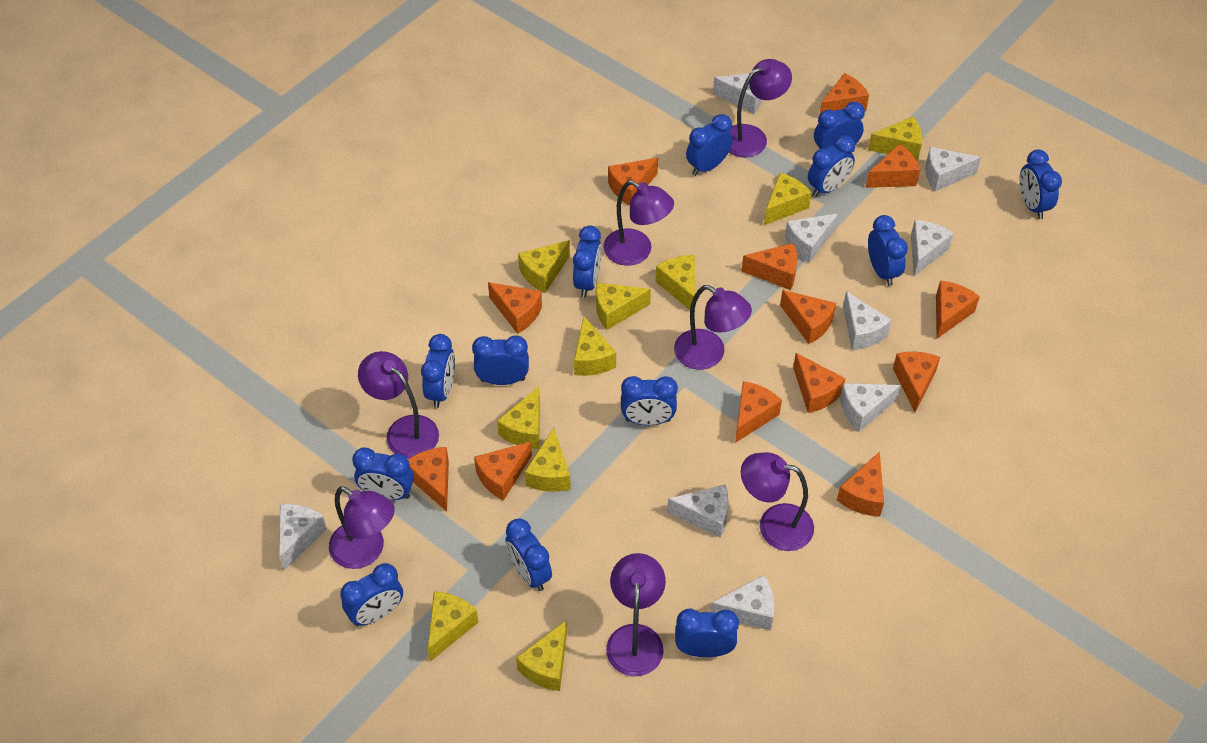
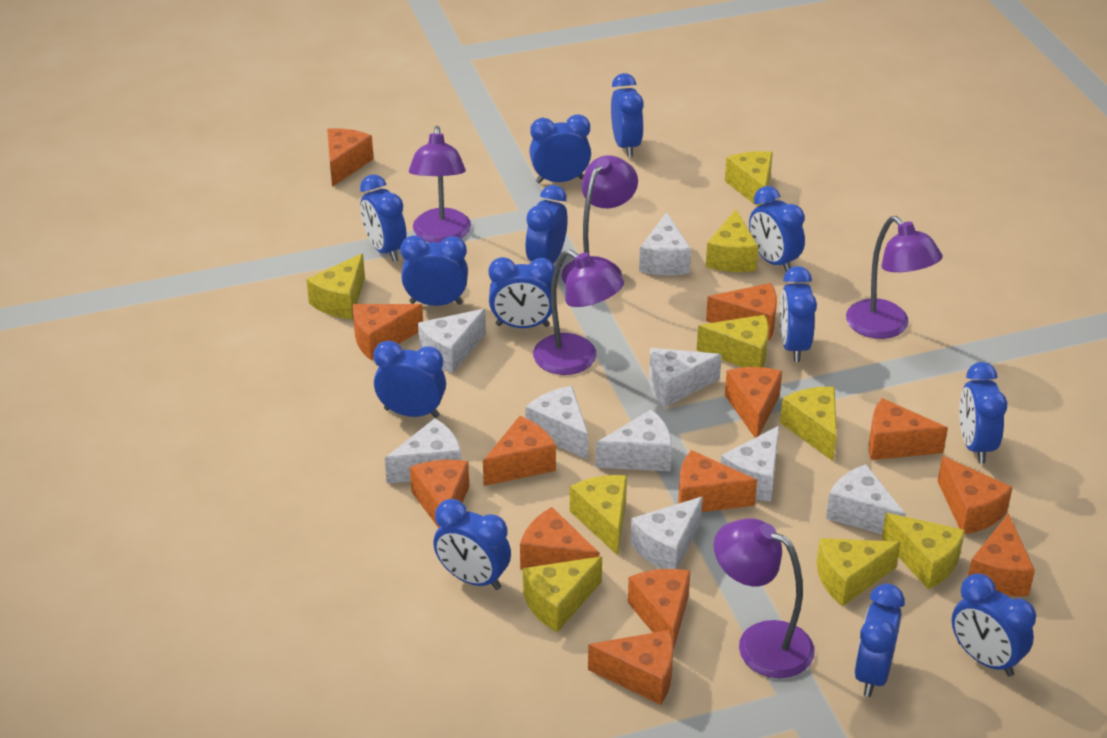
purple lamp: [329,486,395,569] [358,351,439,459] [603,180,674,266] [606,553,666,677] [674,285,752,370] [729,59,792,157] [741,452,814,551] = 7 -> [409,126,471,243] [533,249,624,375] [561,155,638,285] [714,518,815,678] [846,216,943,339] = 5
yellow cheese: [428,591,479,662] [497,387,540,449] [516,621,567,691] [518,240,570,293] [525,428,571,492] [574,316,616,376] [596,283,651,330] [655,255,695,310] [764,173,812,225] [868,117,922,161] = 10 -> [306,253,365,319] [523,556,602,633] [570,475,627,555] [697,315,769,367] [706,210,758,272] [725,151,773,206] [780,387,837,461] [817,538,901,607] [882,513,965,589] = 9

